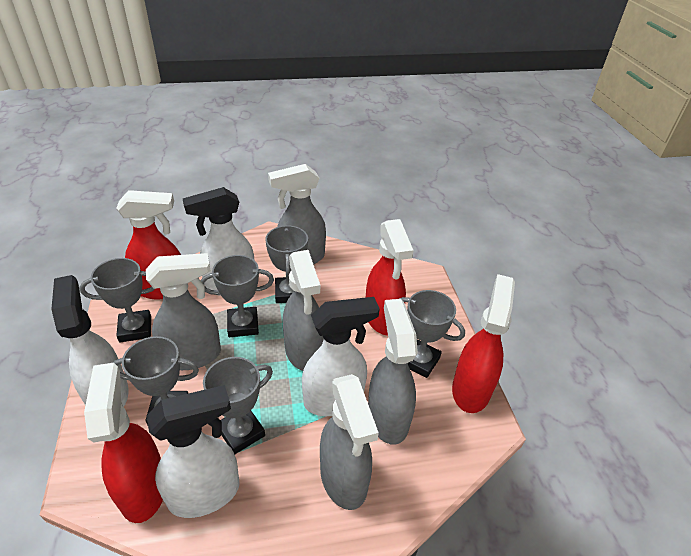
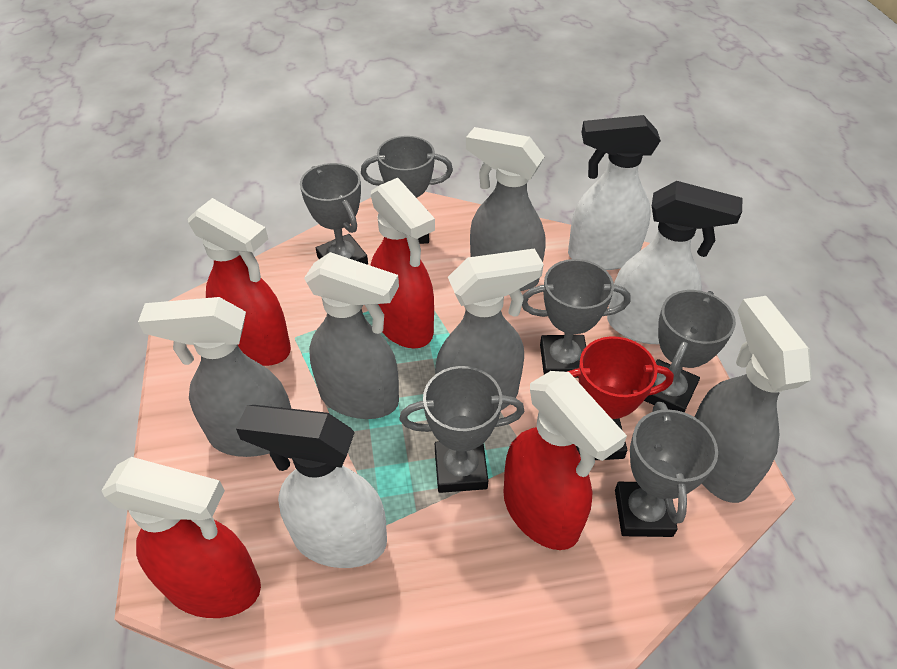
red trophy: none = 0 -> [567,336,674,460] = 1
white spray bottle: [51,275,128,407] [147,385,240,518] [183,187,254,296] [302,297,380,416] = 4 -> [236,405,387,568] [568,115,661,270] [607,181,742,344] = 3

